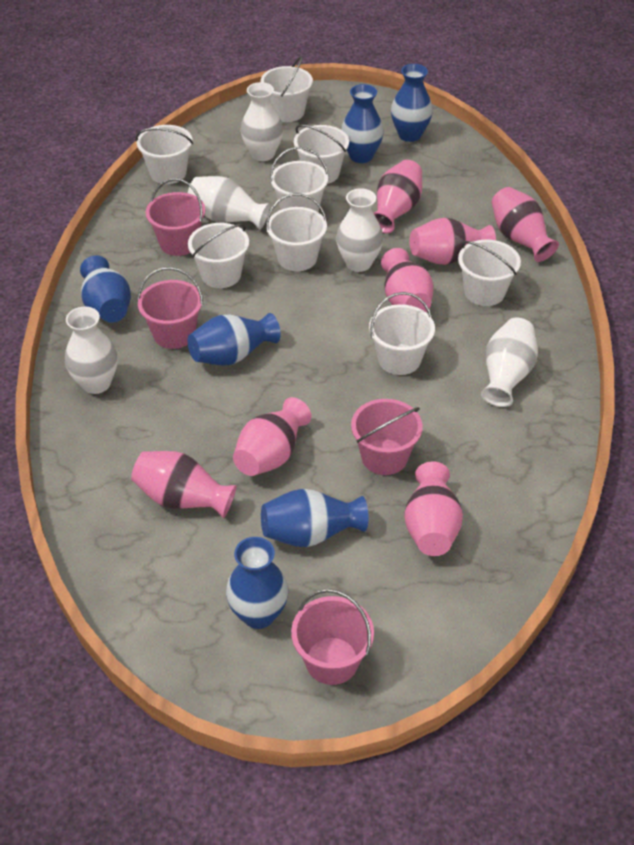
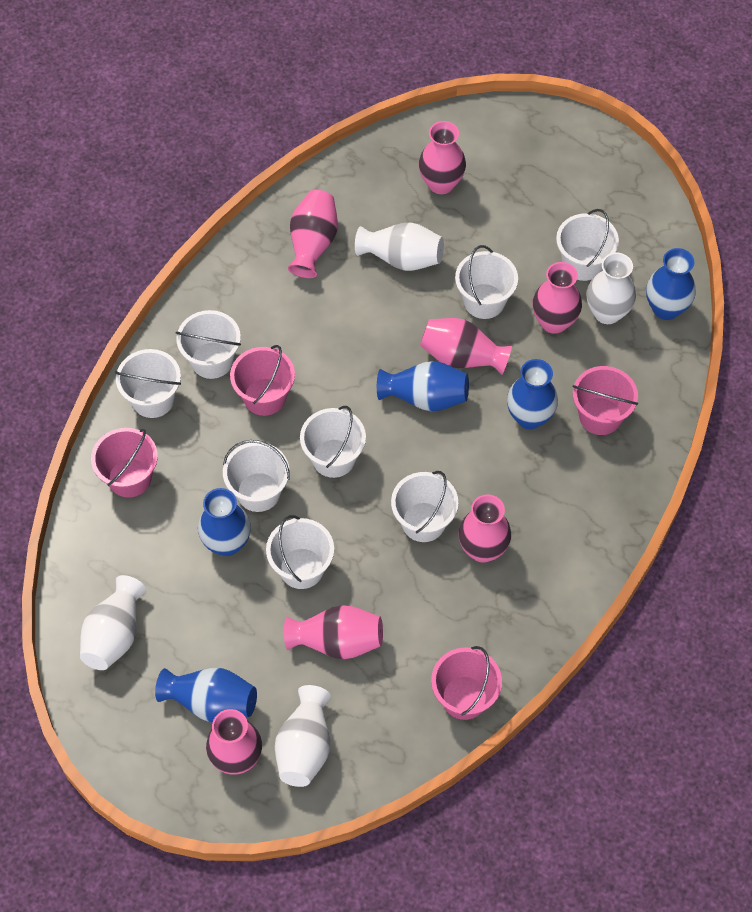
blue vase: [80,255,131,323] [188,313,281,366] [226,537,288,629] [261,489,369,547] [341,84,384,163] [391,64,433,142] = 6 -> [155,668,257,723] [198,488,251,556] [377,361,469,412] [507,359,558,429] [646,248,696,320] = 5
white vase: [65,307,118,394] [188,176,270,230] [241,82,283,161] [336,188,383,272] [481,318,538,407] = 5 -> [80,575,146,670] [275,685,331,787] [355,222,444,271] [586,253,636,324] = 4

